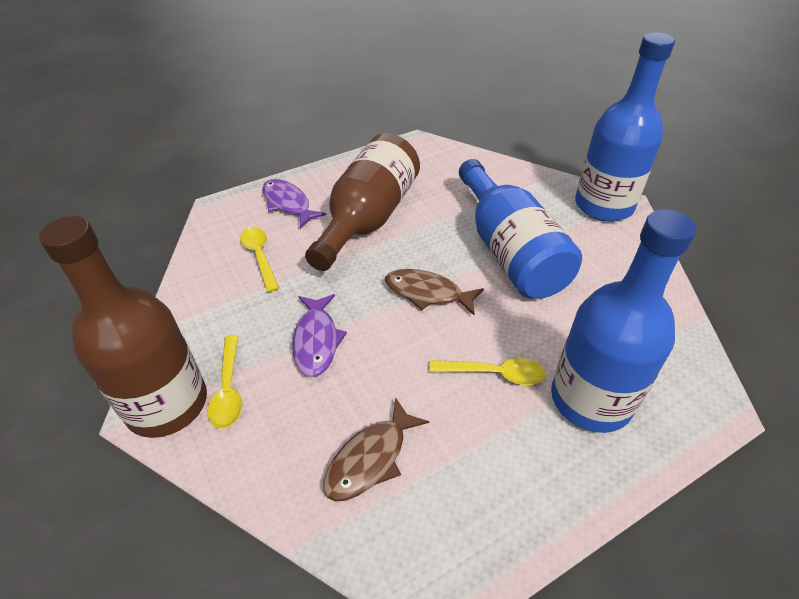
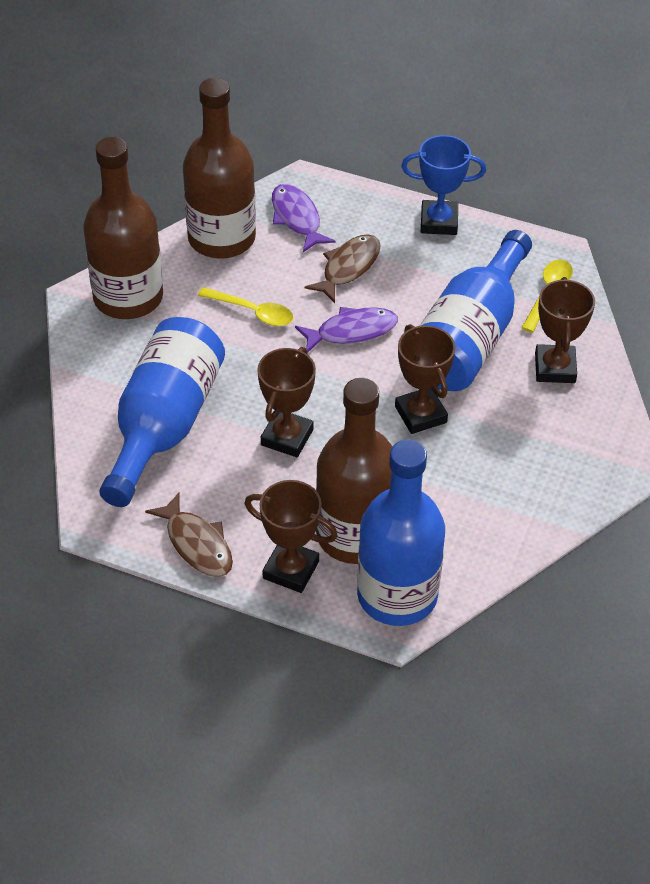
blue trophy: none = 0 -> [401,135,486,235] = 1
brown bottle: [39,216,207,438] [305,133,420,271] = 2 -> [83,137,163,319] [183,78,256,259] [316,378,392,564] = 3
brown trophy: none = 0 -> [244,480,338,593] [257,347,316,457] [395,324,456,434] [535,277,595,383] = 4
yellow spoon: [207,335,242,429] [240,227,279,292] [430,358,546,385] = 3 -> [198,287,294,326] [522,259,573,332] = 2

